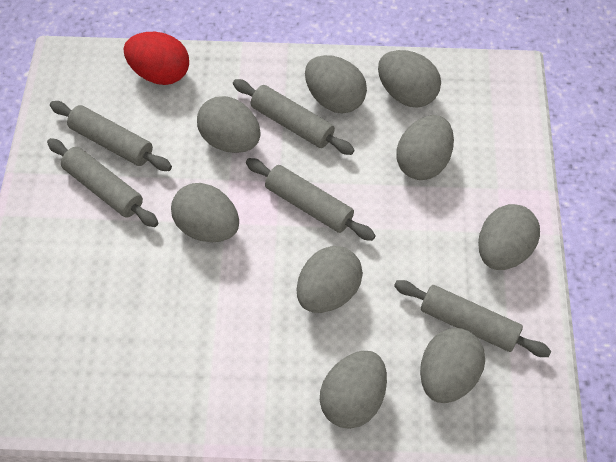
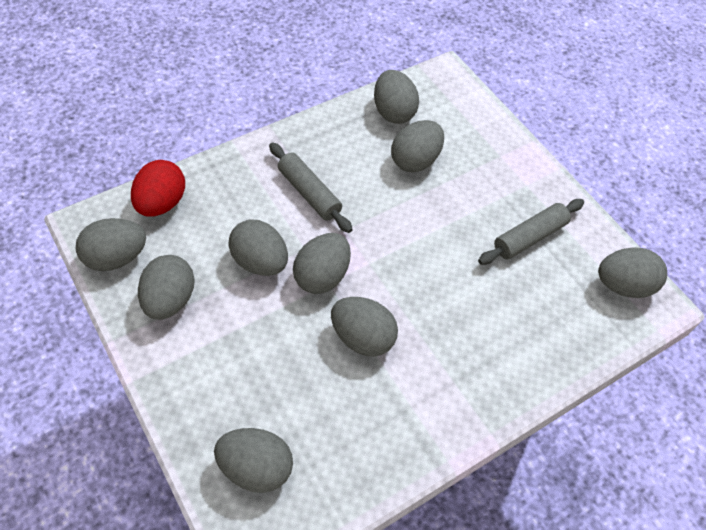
grey rolling pin: [47,138,158,227] [50,101,172,171] [233,79,355,155] [246,158,376,241] [394,280,551,357] = 5 -> [269,142,353,233] [478,199,584,265] = 2

